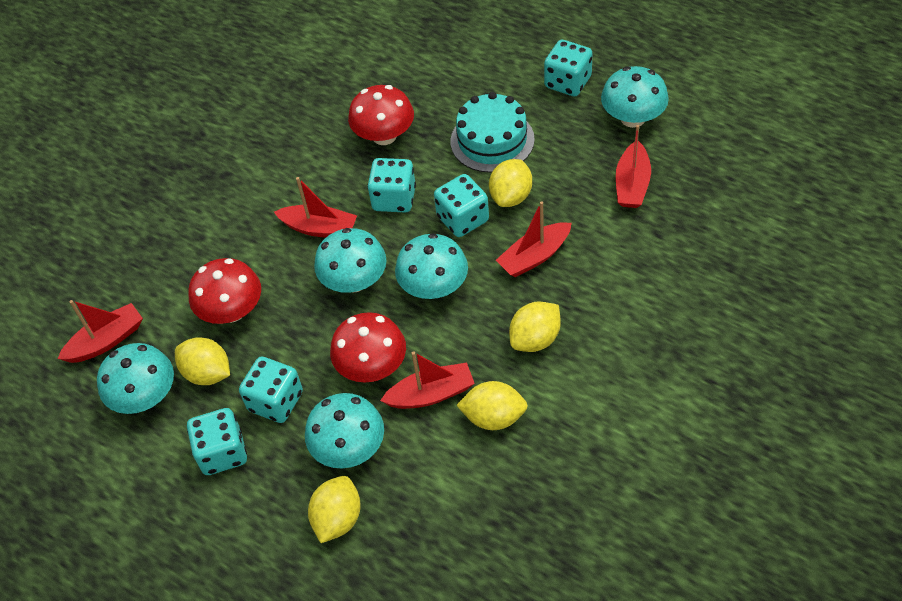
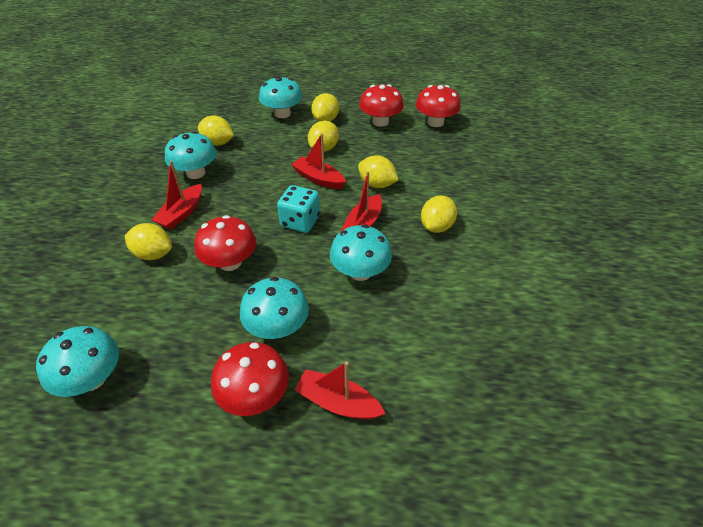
red boat: [58,300,143,363] [274,177,357,238] [380,351,475,409] [496,201,572,277] [616,125,651,208] = 5 -> [152,161,202,229] [291,133,346,189] [294,361,386,419] [341,171,382,231] = 4
red mushroom: [188,258,261,324] [330,312,406,383] [348,85,414,145] = 3 -> [194,215,256,271] [211,342,289,416] [359,84,404,127] [416,85,461,127] = 4
turquoise cake: [450,92,535,173] = 1 -> none = 0
turquoise dice: [187,408,247,475] [239,357,303,423] [367,158,416,213] [434,174,489,237] [544,40,593,96] = 5 -> [277,185,320,233] = 1
yellow lemon: [175,337,230,385] [308,476,360,543] [456,381,528,430] [489,159,532,207] [509,302,561,352] = 5 -> [125,223,172,260] [198,116,234,146] [308,121,339,152] [311,93,339,122] [358,155,399,188] [421,196,457,233] = 6

